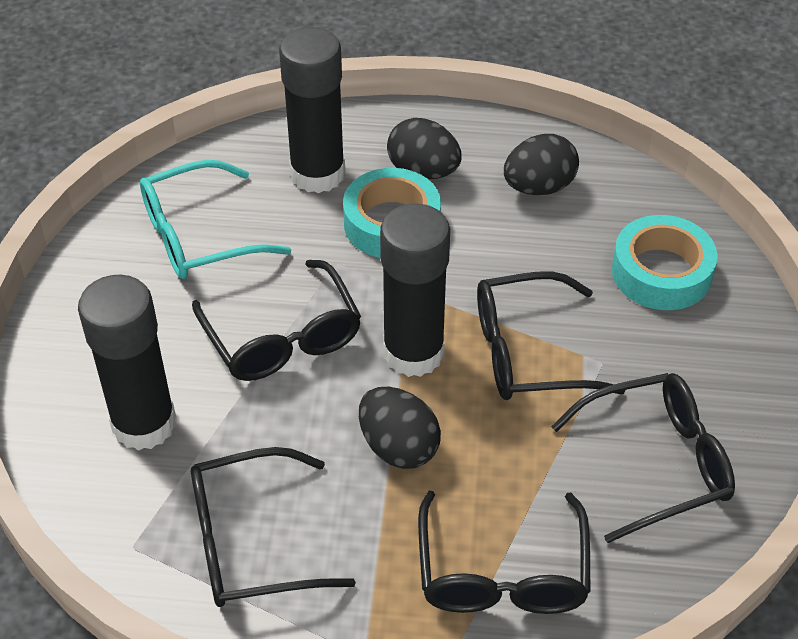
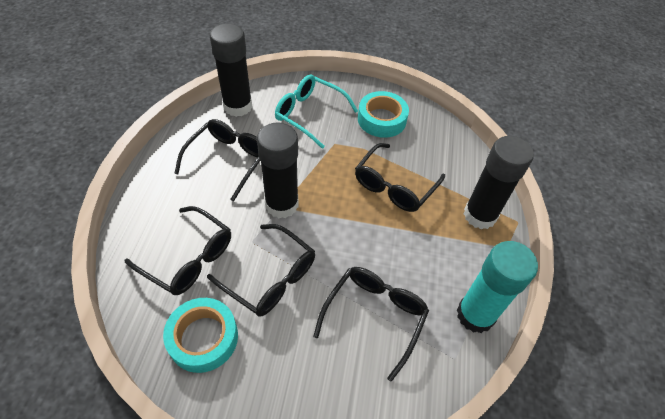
black egg: [359,387,441,469] [387,118,462,179] [504,134,579,195] = 3 -> none = 0
turquoise glue stick: none = 0 -> [457,241,538,333] = 1

